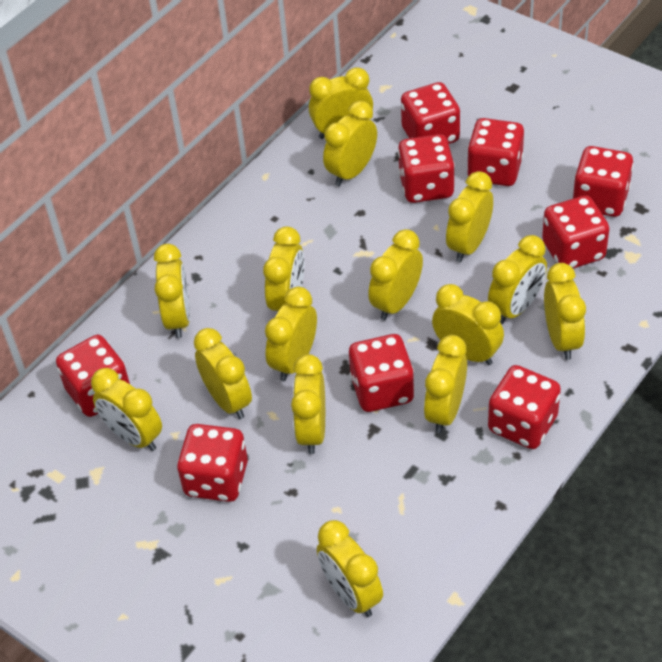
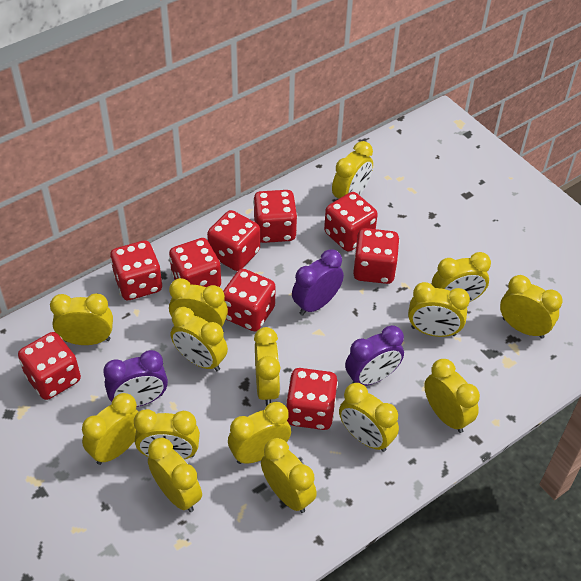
purple clock: none = 0 -> [103,350,168,407] [292,249,344,316] [345,325,404,386] = 3

